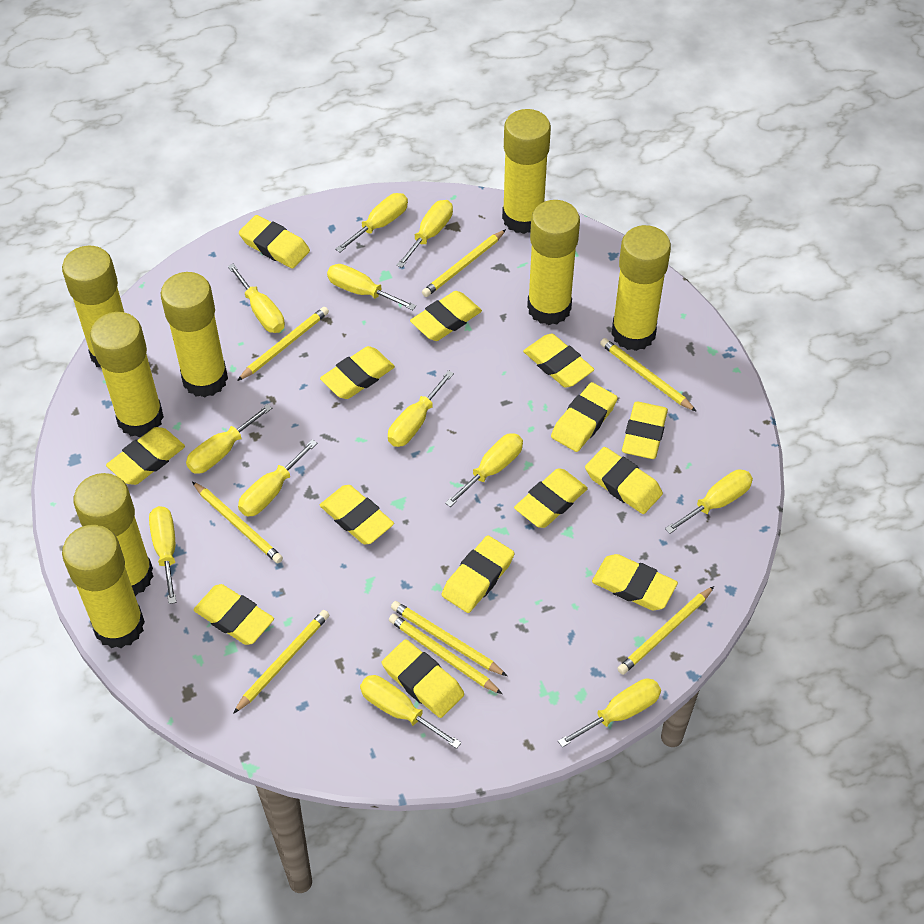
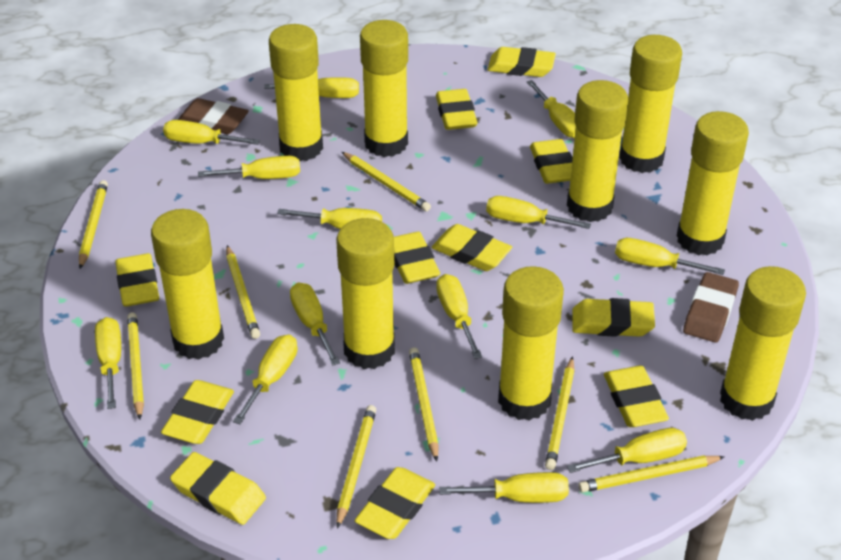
brown eraser: none = 0 -> [178,98,249,134] [683,272,739,343] = 2
yellow eraser: [106,427,185,485] [193,584,274,645] [239,215,310,268] [320,346,395,399] [320,485,394,544] [382,639,464,718] [410,291,482,341] [442,535,515,613] [514,468,588,528] [523,334,594,388] [551,382,618,452] [585,447,663,514] [592,554,678,610] [622,401,668,459] = 14 -> [115,253,159,307] [161,380,234,444] [170,452,266,525] [355,467,435,539] [394,232,440,284] [432,224,512,271] [436,89,478,130] [488,47,556,77] [530,139,573,184] [572,298,655,337] [604,366,669,427] = 11
yellow glue stick: [62,246,124,367] [62,525,145,648] [73,473,154,596] [90,312,164,437] [161,272,228,398] [502,109,551,234] [527,200,580,325] [611,225,671,351] = 8 -> [151,209,224,360] [269,24,323,161] [336,218,395,369] [360,20,408,157] [498,266,564,421] [567,80,628,222] [619,35,682,173] [677,111,749,256] [720,266,806,421] = 9
yellow screwdriver: [149,506,176,604] [186,404,272,473] [228,264,285,333] [238,439,318,517] [327,264,416,310] [335,193,408,252] [360,675,461,749] [388,370,454,447] [396,200,453,268] [445,433,523,507] [558,679,661,747] [665,469,753,534] = 12 -> [95,317,121,409] [163,120,260,145] [198,156,300,179] [233,335,297,424] [264,77,359,98] [277,208,382,229] [290,282,340,365] [436,274,482,359] [439,472,569,503] [486,196,591,229] [527,80,576,138] [567,428,687,473] [615,238,725,275] = 13

